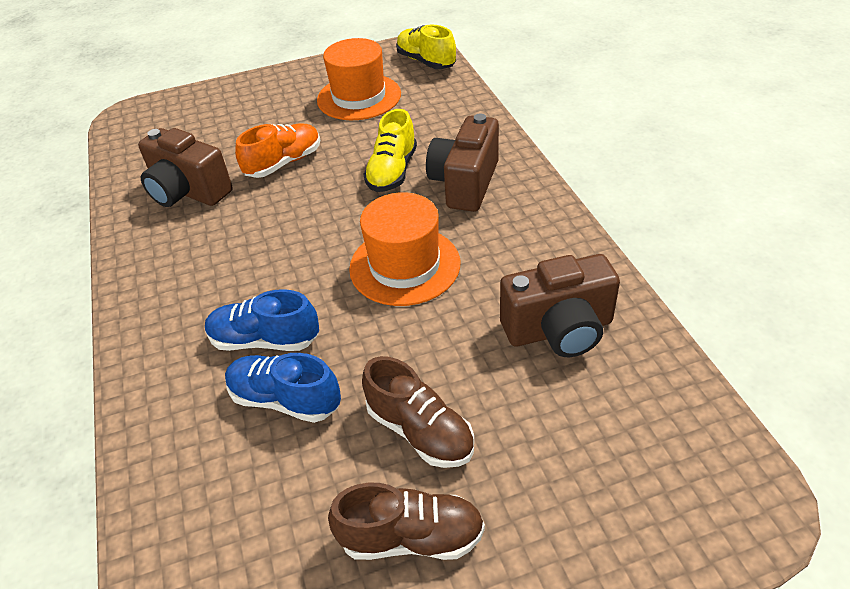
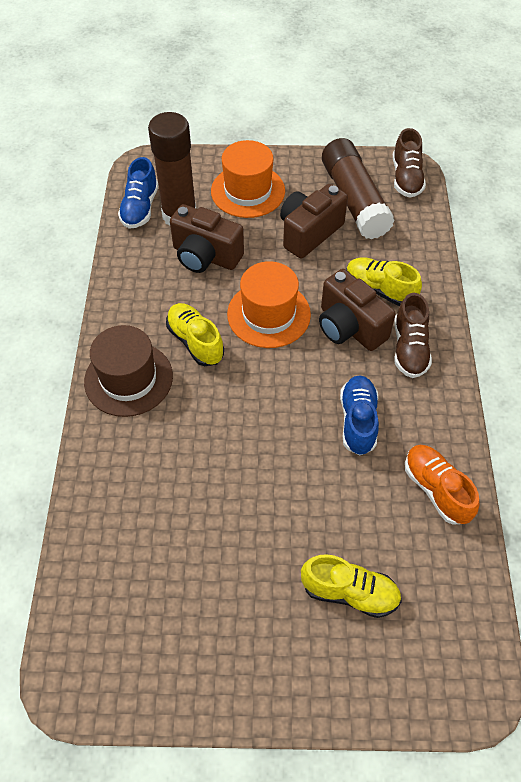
brown glue stick: none = 0 -> [148,112,196,226] [322,138,395,239] = 2
brown hat: none = 0 -> [84,325,173,417] = 1
yellow shoe: [364,109,417,192] [396,25,456,69] = 2 -> [166,303,224,366] [301,554,402,618] [347,257,422,306] = 3

